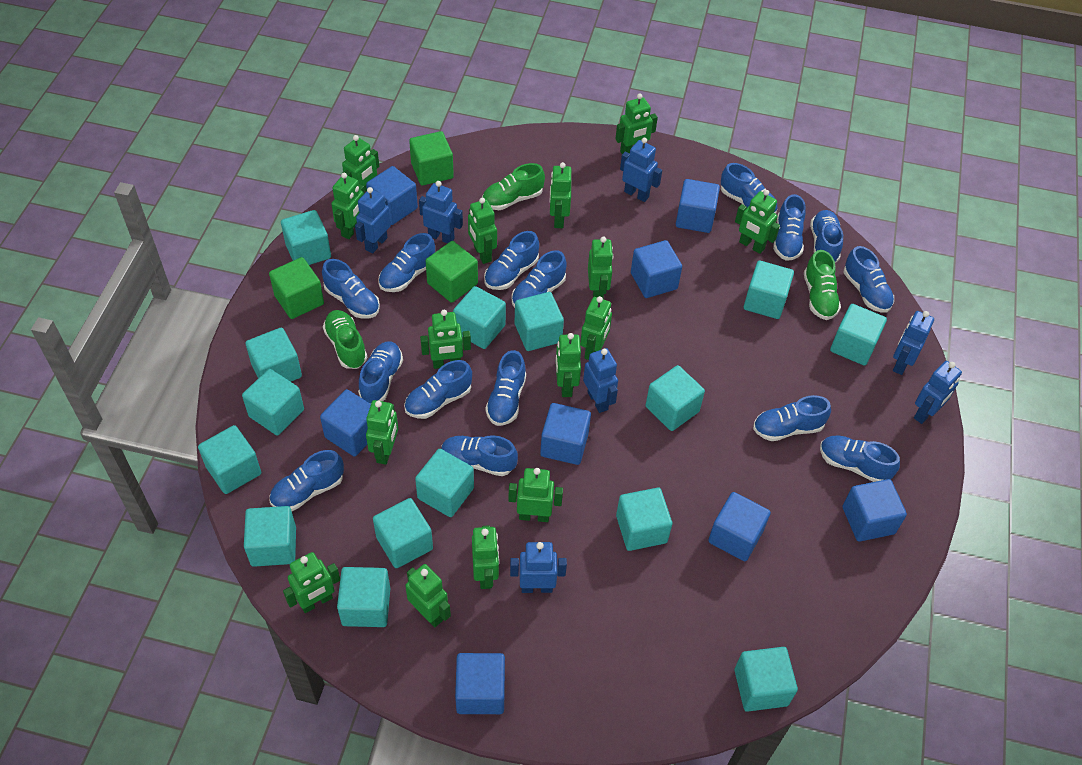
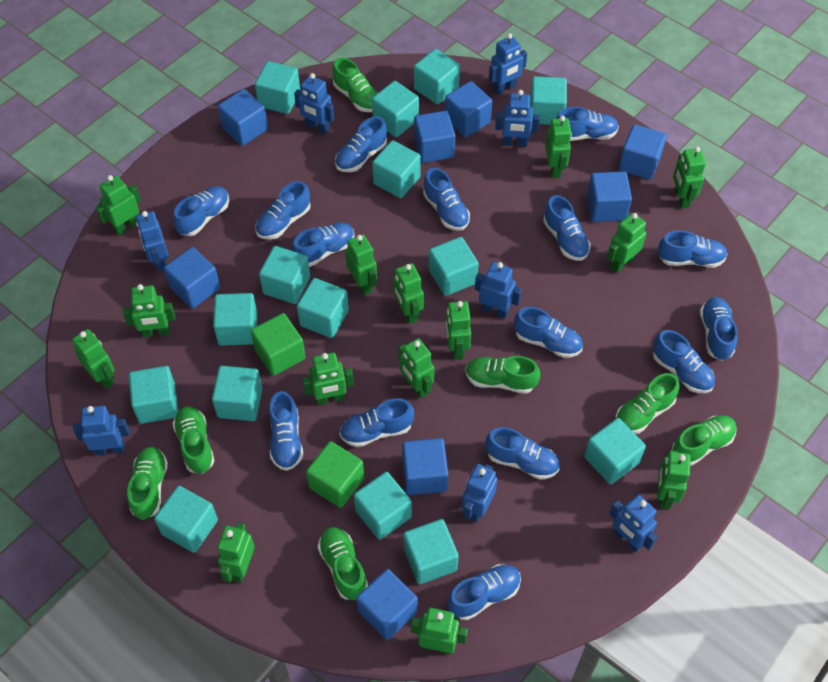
blue robot: [355,187,391,254] [419,181,463,244] [510,542,567,593] [583,348,618,413] [620,138,662,202] [893,311,934,375] [914,361,962,424] = 7 -> [73,406,130,455] [136,211,169,272] [294,73,335,134] [462,464,498,523] [475,262,522,319] [489,33,527,95] [495,90,540,147] [609,495,658,552] = 8
green cube: [269,257,324,319] [409,131,454,186] [426,241,478,303] = 3 -> [251,313,305,376] [306,441,364,508] = 2
green robot: [283,552,340,613] [331,173,365,239] [342,135,379,192] [366,400,398,465] [405,564,451,627] [420,310,471,369] [468,198,497,264] [472,525,499,589] [508,468,563,522] [550,162,571,228] [556,333,581,397] [580,296,612,360] [588,237,613,298] [615,94,658,154] [735,190,780,254] = 15 -> [72,329,115,389] [95,175,141,235] [123,284,175,338] [217,523,255,583] [302,353,354,405] [345,234,377,295] [393,263,424,324] [399,338,434,398] [411,608,468,654] [446,301,471,360] [545,116,572,178] [607,213,646,273] [657,450,690,509] [673,147,706,209] = 14
green shoe: [323,310,367,369] [482,163,545,210] [804,250,841,320] = 3 -> [127,447,168,520] [172,406,214,474] [318,527,368,601] [332,58,378,112] [465,356,540,394] [615,373,679,434] [672,415,737,466] = 7

